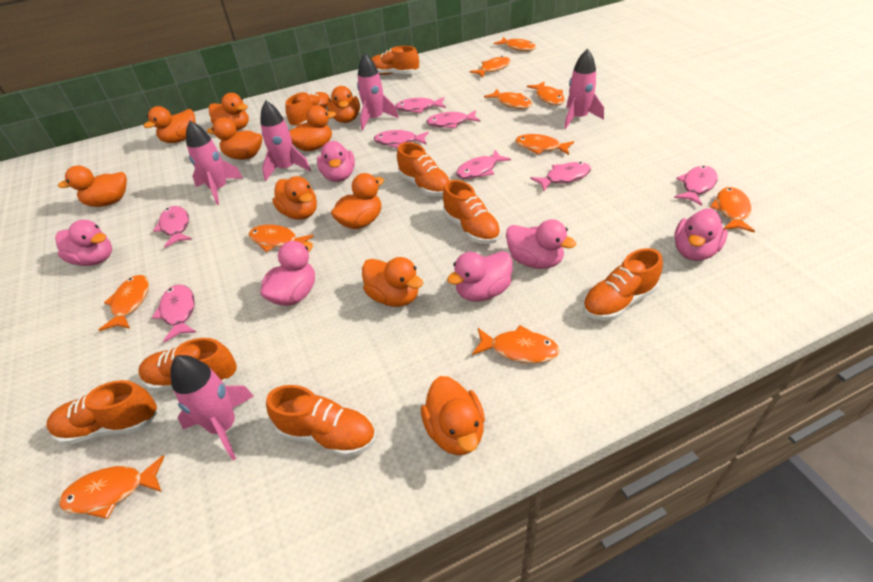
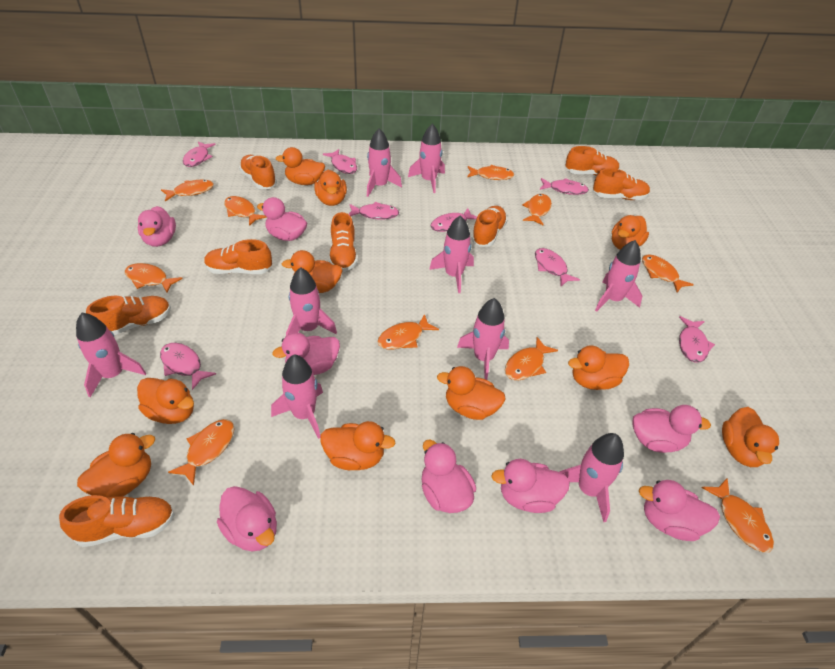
pink duck: [55,220,112,266] [260,241,315,306] [317,141,355,182] [447,251,513,302] [506,219,576,269] [674,208,728,261] = 6 -> [138,206,176,247] [217,486,277,551] [257,197,307,241] [272,332,340,375] [421,440,476,513] [491,459,570,513] [632,405,711,453] [639,480,720,541] = 8
pink rocket: [170,355,254,460] [186,121,243,205] [260,100,311,181] [357,54,399,130] [564,48,604,129] = 5 -> [76,313,146,397] [271,354,323,439] [286,267,337,336] [367,128,402,197] [408,124,445,193] [429,215,474,293] [457,298,509,380] [560,433,624,522] [595,240,642,312] = 9

